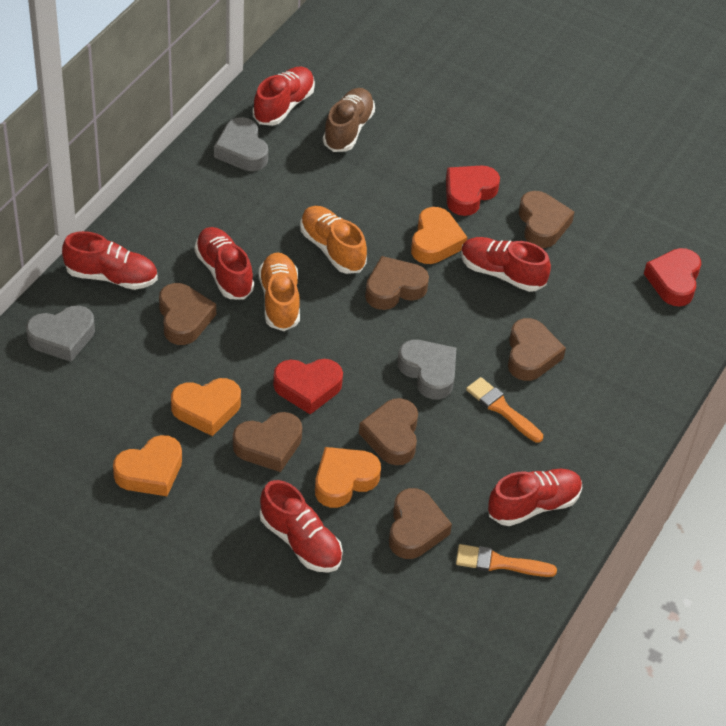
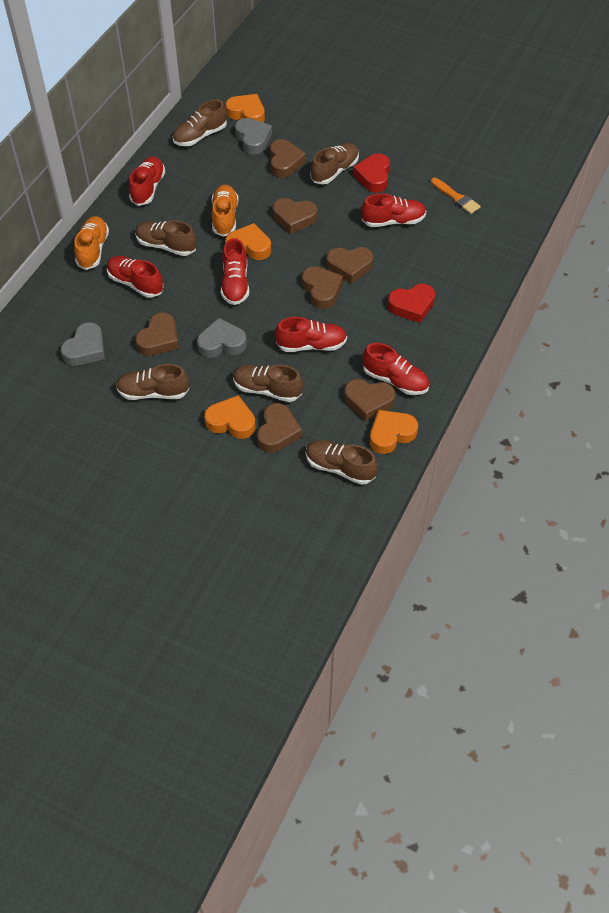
brown shoe: [323,88,375,152] = 1 -> [116,364,189,400] [135,220,196,256] [173,100,227,146] [233,364,303,402] [306,440,378,485] [310,143,359,184] = 6
orange brush: [456,544,557,577] [466,377,543,443] = 2 -> [431,178,481,214] = 1
red heart: [273,359,343,414] [446,166,500,216] [644,248,701,306] = 3 -> [353,154,390,192] [388,284,435,323] = 2

